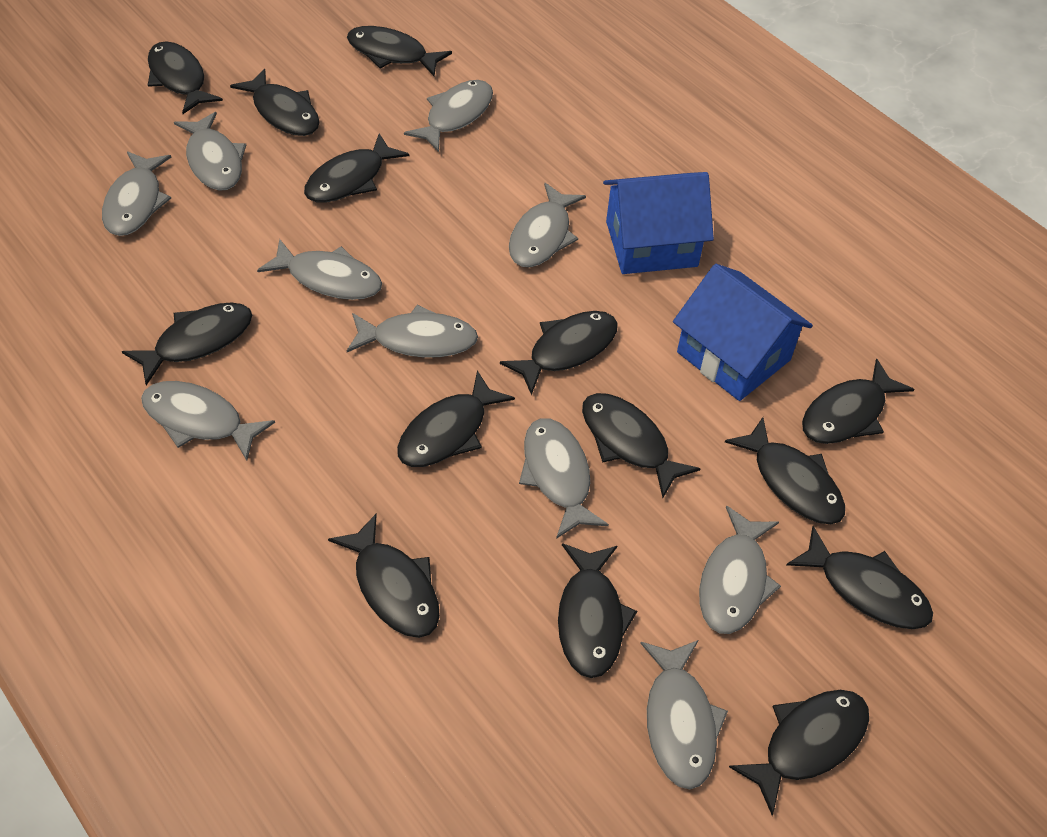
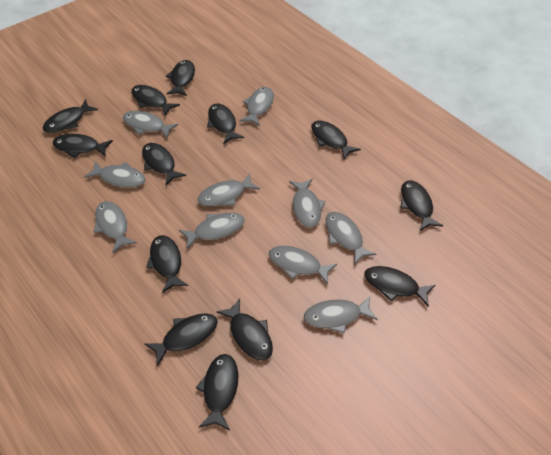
black fish: [122,302,252,386] [148,41,223,114] [230,68,320,136] [304,133,409,203] [328,514,440,638] [347,26,452,76] [397,371,515,467] [500,311,618,395] [558,543,637,678] [582,393,701,498] [725,417,845,524] [729,690,869,816] [787,526,933,629] [802,359,915,444] = 14 -> [43,99,98,133] [53,134,113,158] [131,85,180,116] [142,143,186,185] [145,314,218,366] [146,235,188,293] [166,60,195,96] [196,354,238,430] [207,104,244,144] [216,299,273,361] [311,121,361,159] [364,266,435,307] [400,180,443,231] = 13
blue house: [603,172,714,274] [673,264,813,401] = 2 -> none = 0

